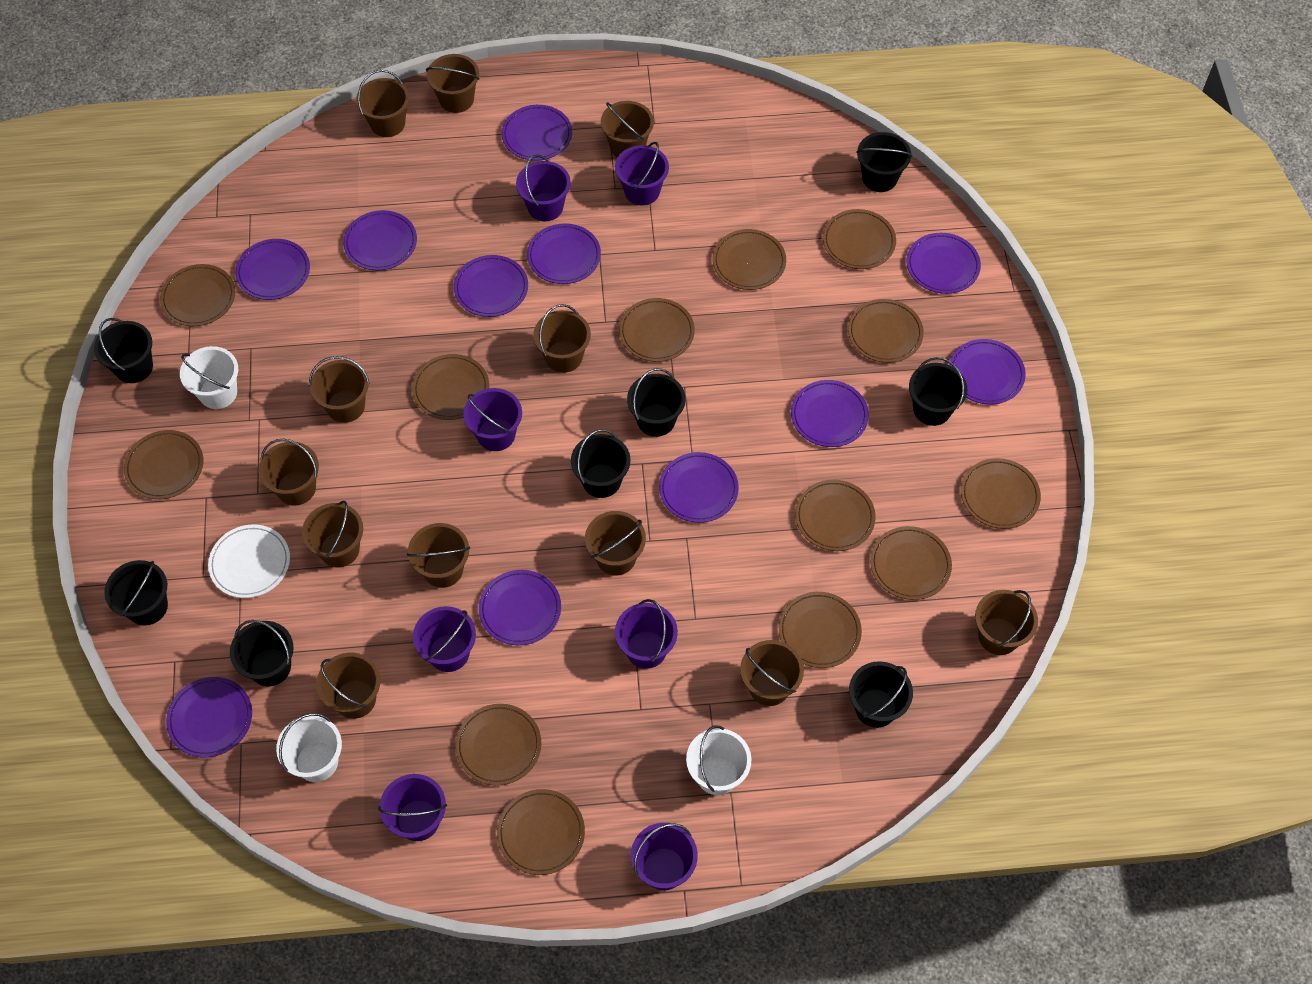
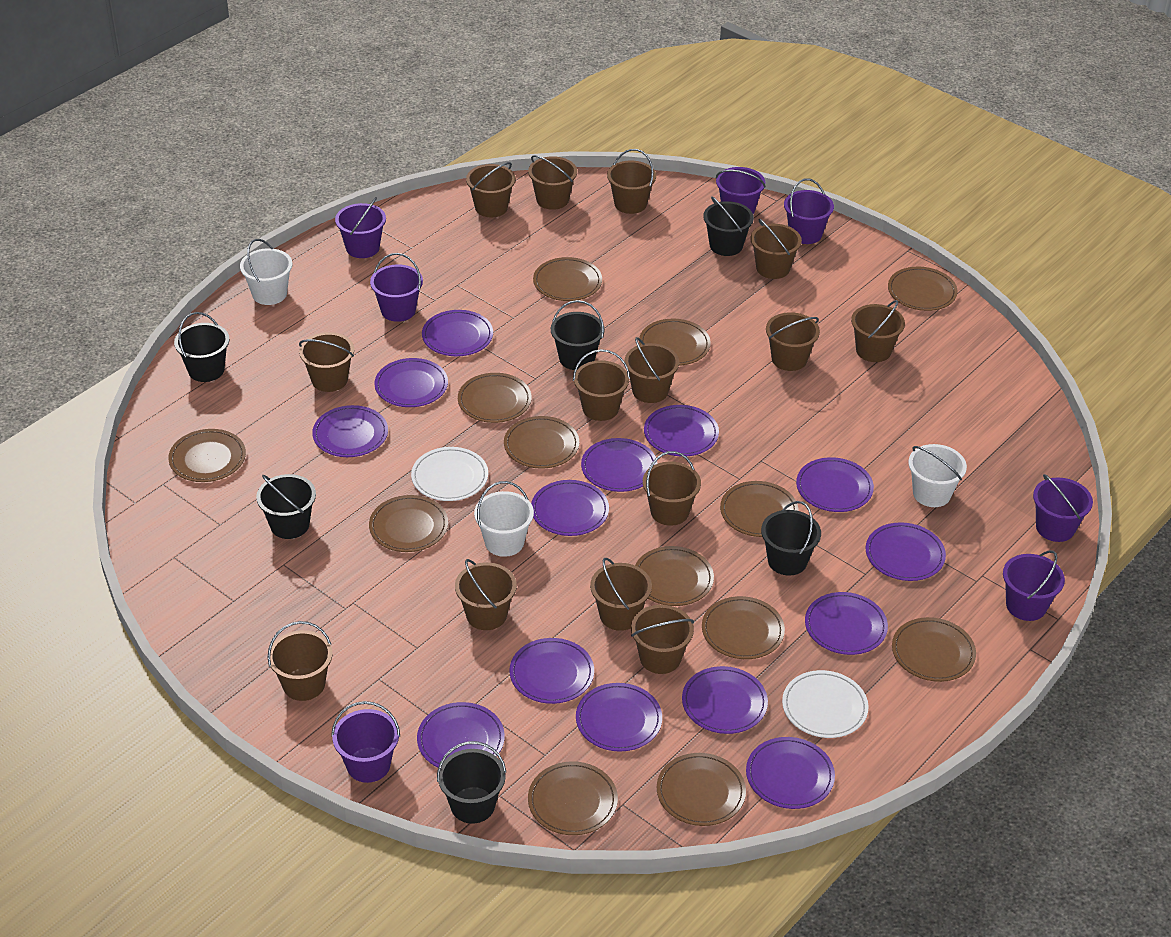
black bucket: [94,318,153,383] [104,560,168,626] [230,620,294,686] [571,429,630,498] [627,368,686,437] [849,661,913,728] [856,132,912,192] [909,357,967,426] = 8 -> [174,312,229,382] [256,474,316,539] [437,741,506,824] [551,300,604,370] [703,196,754,256] [761,501,821,576] = 6
brown bucket: [258,439,319,506] [302,501,363,567] [309,356,370,423] [316,653,380,719] [356,70,409,137] [407,523,470,588] [426,54,479,113] [533,304,591,373] [585,511,646,576] [601,101,654,158] [740,640,804,706] [975,590,1038,655] = 12 -> [268,621,333,701] [299,332,354,392] [455,559,517,630] [466,162,516,217] [528,155,577,210] [573,349,630,421] [590,558,652,631] [607,149,656,214] [625,337,679,403] [631,605,694,674] [643,451,701,526] [751,219,802,279] [766,312,820,371] [851,300,905,362] = 14
purple plate: [166,677,252,758] [235,239,310,300] [343,210,417,271] [454,255,528,317] [479,570,561,645] [501,105,572,161] [527,223,601,284] [659,452,739,523] [791,380,869,447] [907,233,981,294] [949,339,1026,405] = 11 -> [312,405,388,457] [374,358,448,407] [417,702,505,768] [422,310,493,356] [510,638,594,704] [531,480,609,536] [576,683,662,752] [581,438,658,492] [644,405,719,457] [682,666,768,734] [746,737,835,809] [796,457,874,512] [805,592,888,655] [866,522,946,581] = 14
white plate: [208,525,290,598] = 1 -> [411,447,488,501] [782,670,869,738] = 2

